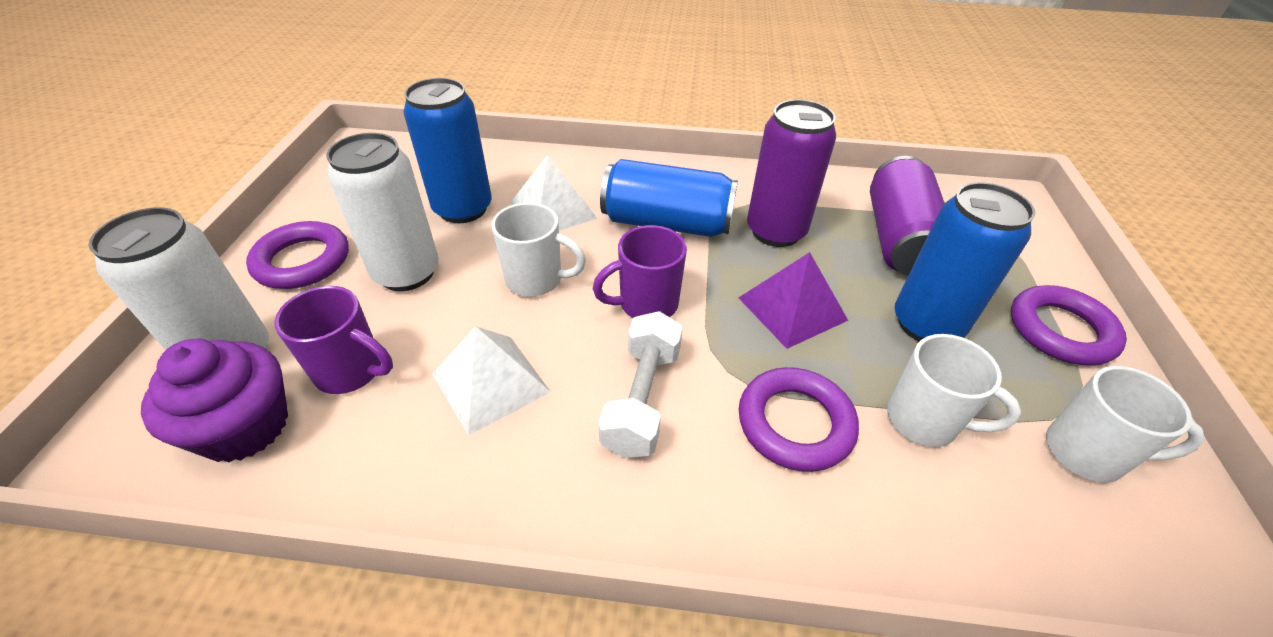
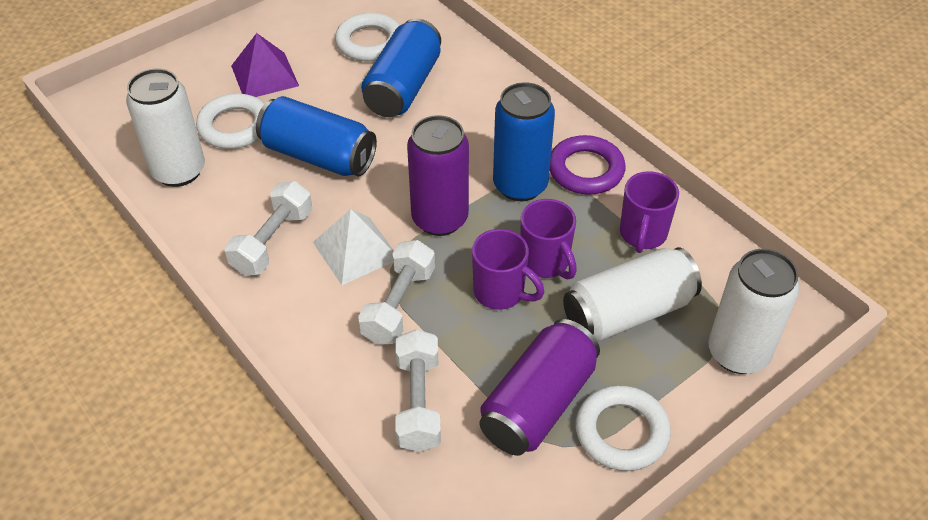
purple cupcake: [141,339,288,463] = 1 -> none = 0
purple mug: [274,286,393,394] [593,225,687,318] = 2 -> [472,229,544,310] [521,199,577,279] [620,171,679,253] = 3
purple ring: [246,221,349,289] [739,367,859,472] [1011,285,1127,366] = 3 -> [550,135,626,195] = 1
white can: [88,207,269,350] [326,133,439,291] = 2 -> [126,68,205,187] [563,247,702,342] [708,249,800,374] = 3
white dumbbell: [598,311,683,458] = 1 -> [225,181,312,275] [358,240,435,345] [396,329,441,452] = 3
white mug: [491,203,586,297] [887,334,1021,447] [1046,366,1205,483] = 3 -> none = 0
white pyramid: [432,326,551,436] [510,155,597,231] = 2 -> [313,209,394,285] = 1
white ring: none = 0 -> [196,93,265,149] [335,13,400,61] [576,385,671,471] = 3

